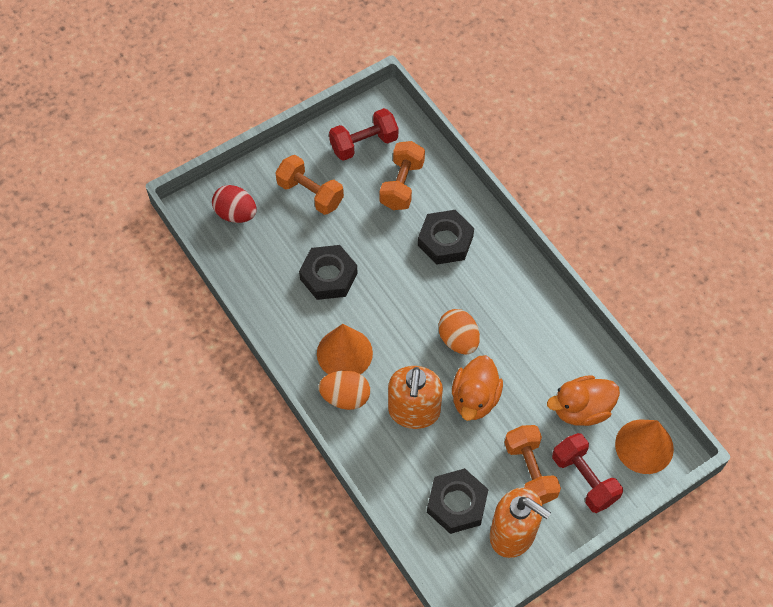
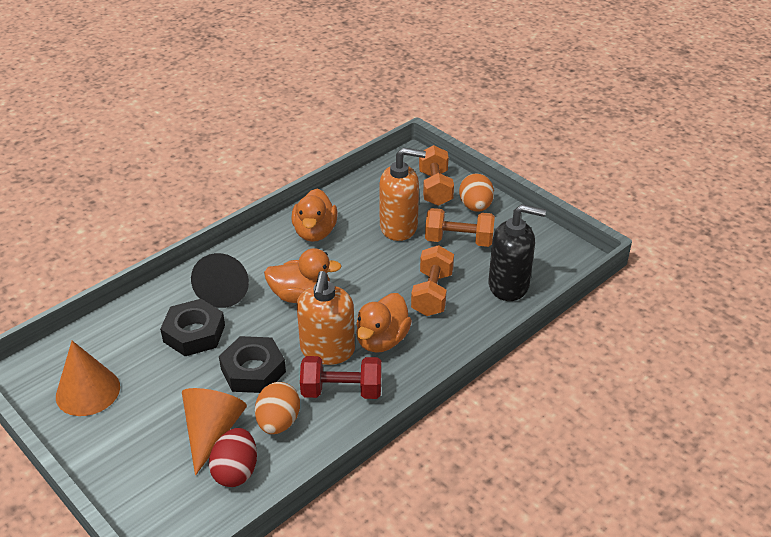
black cone: none = 0 -> [191,253,249,308] = 1
black nut: [299,245,357,300] [418,210,474,265] [427,468,489,534] = 3 -> [160,299,225,356] [219,336,286,393] = 2
black soap dispenser: none = 0 -> [488,204,546,301] = 1
orange duck: [452,355,503,421] [547,375,620,426] = 2 -> [264,248,342,303] [291,189,338,242] [356,293,412,353] = 3
red dumbbell: [329,108,398,161] [552,433,623,513] = 2 -> [300,356,381,399] = 1

